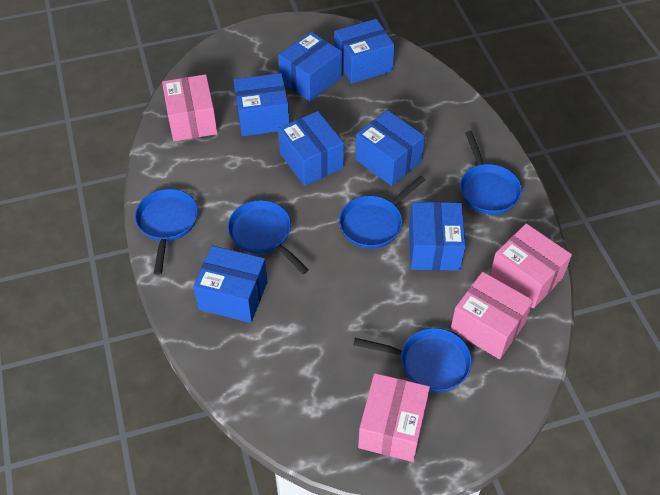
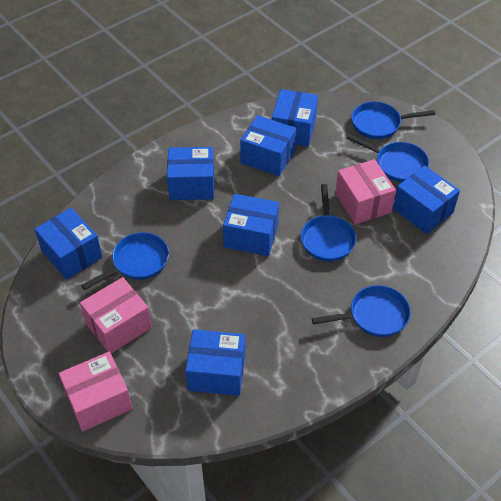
pink box: [162,74,217,141] [358,373,430,462] [450,272,533,359] [490,223,572,308] = 4 -> [59,352,132,431] [80,277,152,353] [335,159,396,224] = 3

